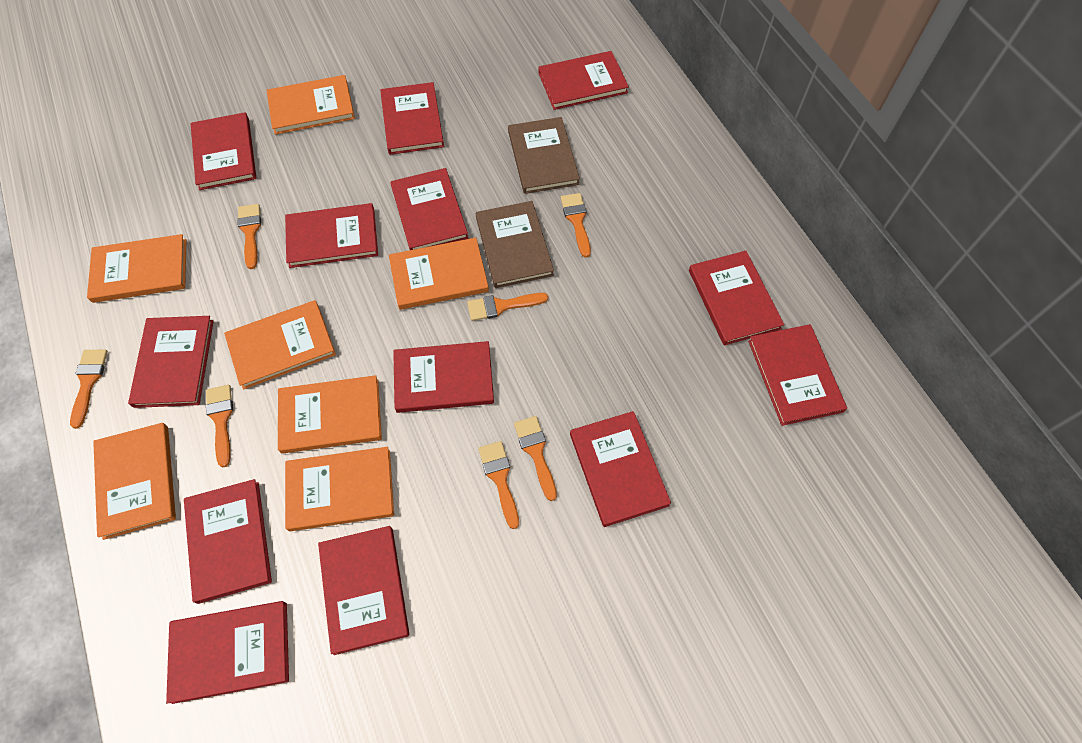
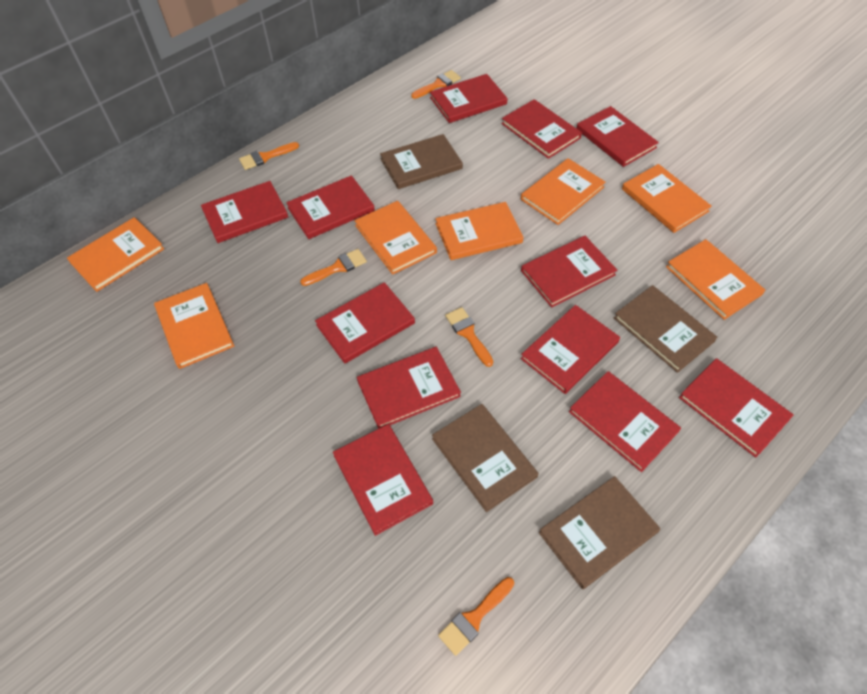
brown book: [476,201,554,288] [508,117,580,194] = 2 -> [380,134,463,189] [432,404,539,512] [539,476,661,589] [614,285,717,373] = 4
orange brush: [70,350,108,429] [206,385,233,467] [237,204,261,269] [467,293,548,321] [478,441,519,529] [514,416,557,501] [561,193,591,258] = 7 -> [239,142,299,170] [300,249,367,286] [411,70,461,99] [438,577,514,656] [445,307,493,367] = 5
red book: [128,316,214,408] [166,601,289,704] [184,479,272,604] [190,112,256,190] [285,203,378,268] [318,526,409,655] [380,82,444,155] [391,168,468,250] [393,341,494,413] [538,51,629,110] [570,411,671,527] [689,251,784,346] [748,324,847,426] = 13 -> [201,181,288,243] [286,175,375,239] [315,282,415,364] [333,424,433,536] [357,347,461,429] [430,74,508,123] [501,99,582,159] [521,236,617,308] [521,305,620,394] [569,371,681,472] [576,106,659,167] [679,358,794,458] = 12

